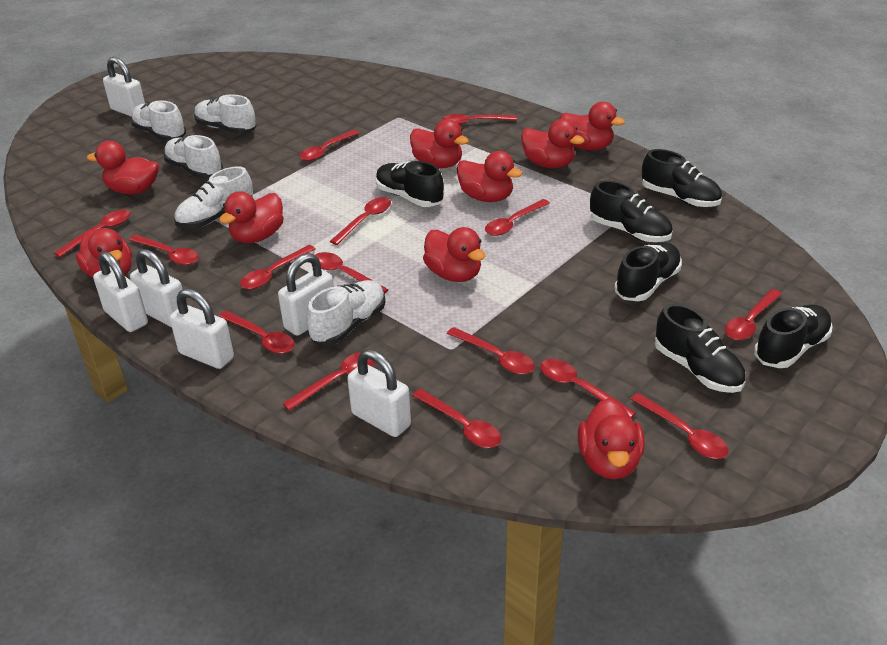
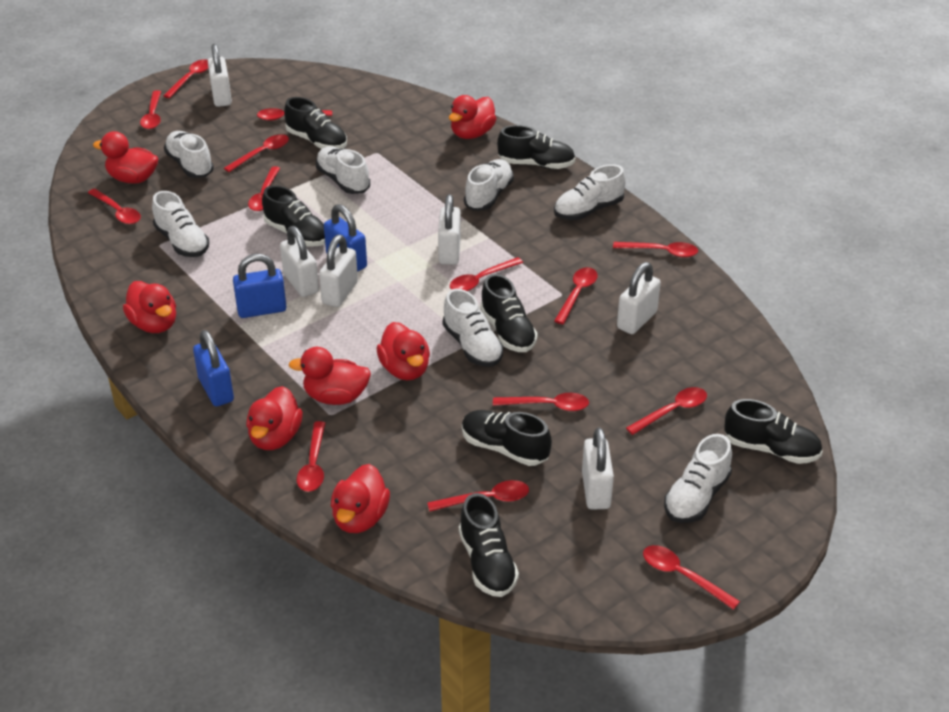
black shoe: [376,161,444,207] [590,181,673,242] [614,243,682,301] [642,149,722,207] [655,304,746,393] [754,305,832,368] = 6 -> [262,185,325,247] [284,97,347,149] [459,493,519,597] [462,410,552,466] [480,274,538,352] [497,125,575,169] [724,399,823,464] = 7
blue padlock: none = 0 -> [193,330,234,407] [233,254,287,318] [324,204,367,272] = 3
red duck: [75,228,132,278] [87,141,159,194] [219,192,284,243] [410,119,469,168] [423,227,486,282] [456,151,522,202] [521,119,585,168] [560,102,625,150] [578,398,645,479] = 9 -> [93,131,158,184] [123,281,176,333] [246,386,303,450] [289,347,371,405] [331,464,390,533] [376,322,430,381] [449,95,496,139] = 7
red spoon: [54,210,131,257] [129,235,199,265] [219,310,295,354] [240,245,316,289] [283,351,376,411] [300,130,359,161] [315,252,389,293] [330,197,391,245] [412,389,501,448] [442,114,517,125] [447,327,535,374] [485,199,550,236] [540,359,636,418] [631,393,729,459] [725,289,782,340] = 15 -> [88,189,141,224] [140,90,161,129] [163,59,209,98] [224,134,289,172] [248,166,280,211] [257,108,332,121] [297,421,325,492] [427,480,529,512] [450,257,523,291] [493,393,589,411] [554,267,597,324] [613,242,698,258] [626,387,707,435] [643,545,740,610] = 14
white shoe: [131,100,186,141] [164,135,223,179] [174,166,253,228] [194,94,256,134] [306,280,385,345] = 5 -> [152,191,209,257] [164,131,214,178] [316,146,370,194] [443,289,503,367] [464,159,514,211] [554,164,626,220] [664,434,732,523] = 7

